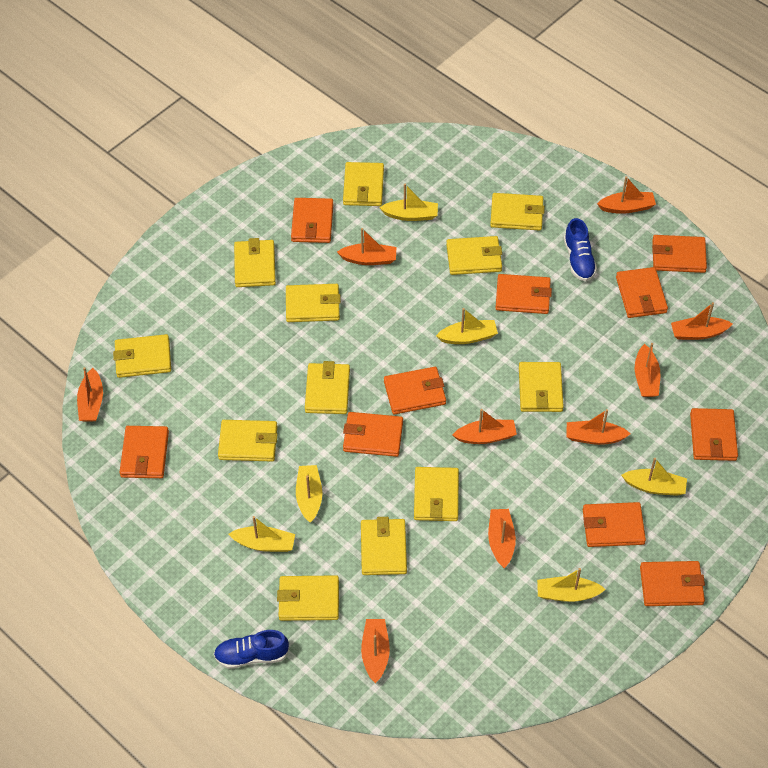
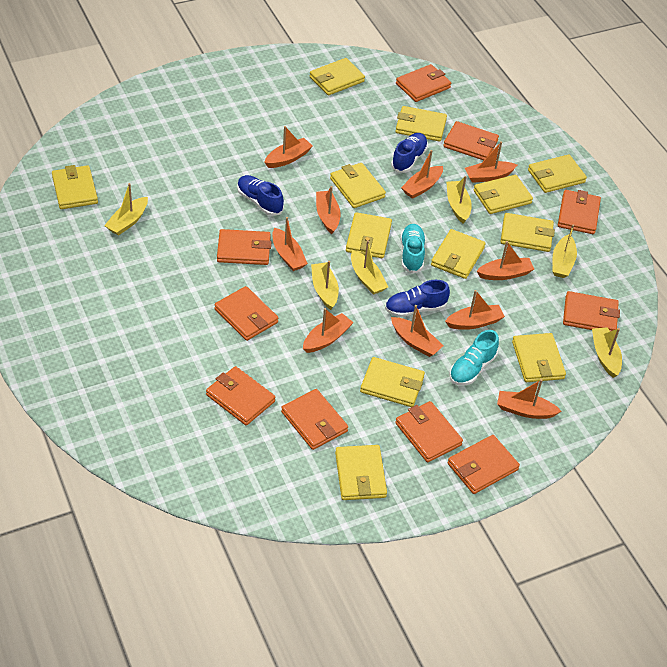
blue shoe: [214,630,289,669] [564,218,597,281] = 2 -> [237,175,284,216] [385,280,450,317] [391,133,428,173] = 3
orange boat: [77,367,103,421] [337,228,396,265] [361,619,390,683] [452,409,517,444] [488,509,516,568] [566,409,631,445] [597,176,656,214] [635,343,660,397] [671,302,733,340] = 9 -> [264,126,312,168] [272,217,308,271] [303,308,354,353] [316,186,341,234] [391,305,444,357] [401,150,443,199] [445,290,505,330] [465,141,517,183] [477,241,534,280] [497,379,562,419] = 10
turquoise shoe: none = 0 -> [400,224,425,273] [449,330,499,385] = 2

